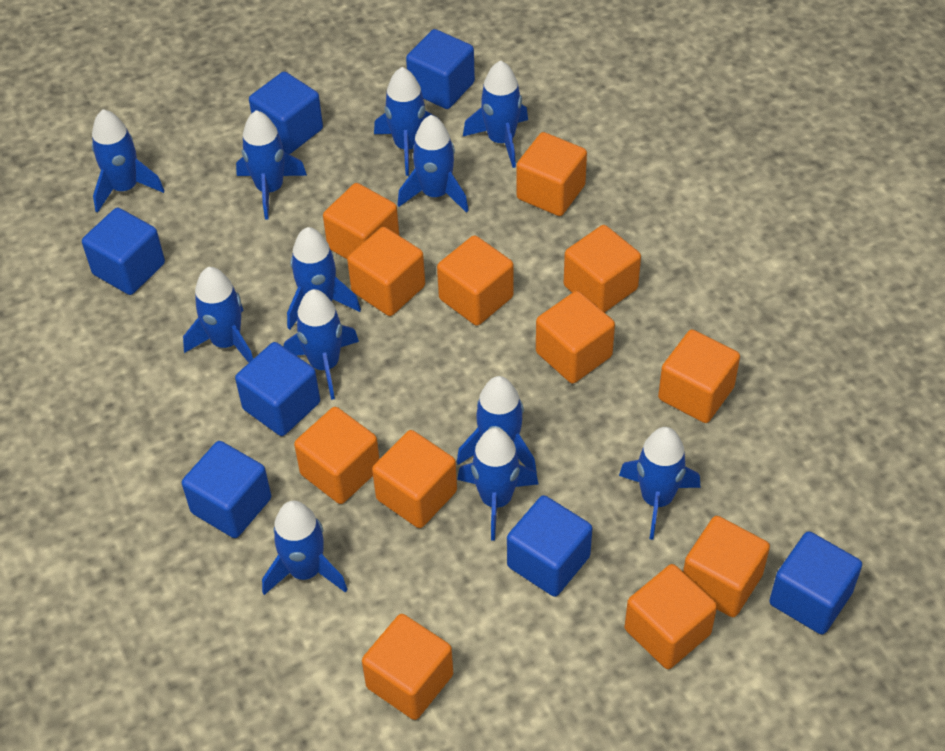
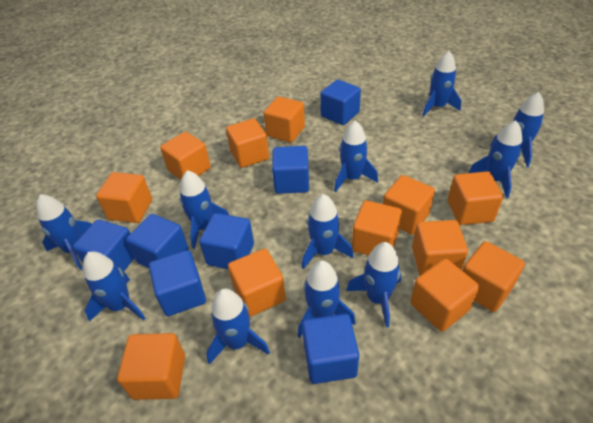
blue rocket: [92,109,165,213] [183,267,253,363] [236,110,307,219] [262,501,348,595] [284,289,359,400] [287,227,361,330] [374,67,439,176] [398,115,469,213] [457,376,537,473] [457,428,539,541] [463,60,528,168] [619,427,700,540] = 12 -> [36,194,92,270] [83,252,145,322] [180,170,229,249] [207,289,270,365] [297,261,356,338] [302,194,353,270] [334,120,378,192] [346,242,401,328] [422,51,461,117] [468,120,522,198] [490,92,544,167] = 11

